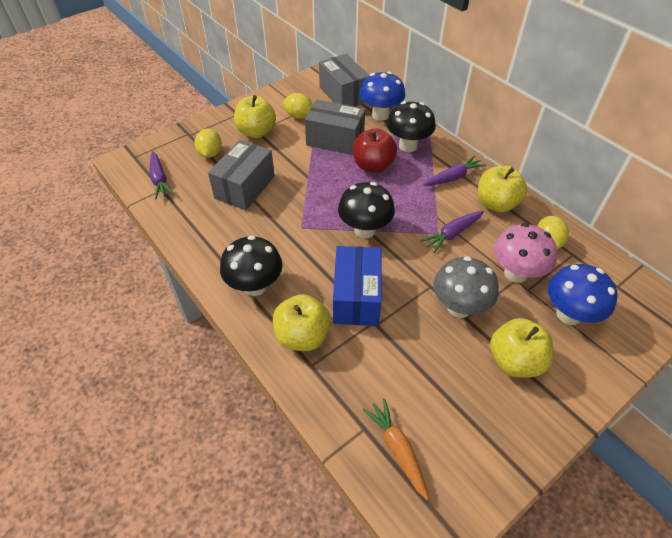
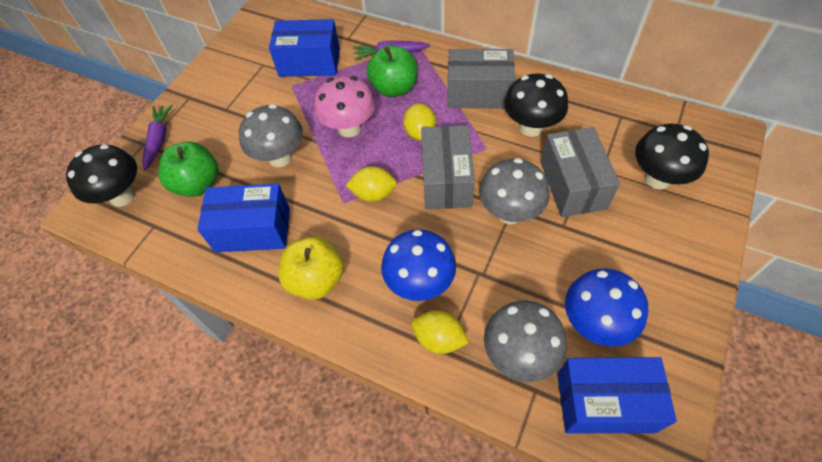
blue box: [333,246,381,326] = 1 -> [197,184,290,252] [269,19,340,77] [557,357,677,433] = 3
green apple: none = 0 -> [158,141,219,197] [367,45,417,97] = 2
grey mushroom: [433,256,499,318] = 1 -> [239,104,303,167] [479,158,550,224] [484,300,567,382] = 3
orange carrot: [363,398,429,500] = 1 -> none = 0
purple carrot: [150,151,174,199] [420,211,484,253] [423,156,486,186] = 3 -> [142,105,173,171] [353,40,430,60] = 2
red apple: [353,128,397,173] = 1 -> none = 0
yellow apple: [234,95,276,138] [273,294,331,351] [478,166,527,212] [490,318,553,378] = 4 -> [279,237,344,300] = 1

